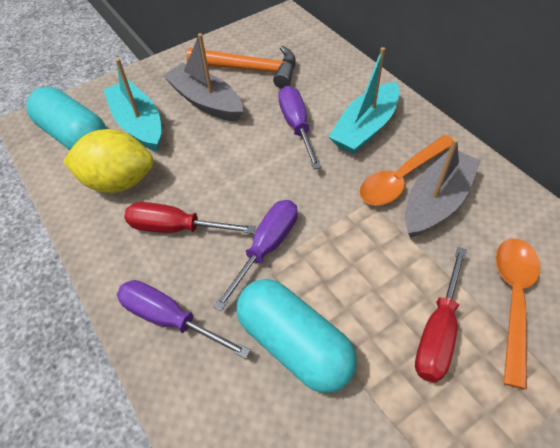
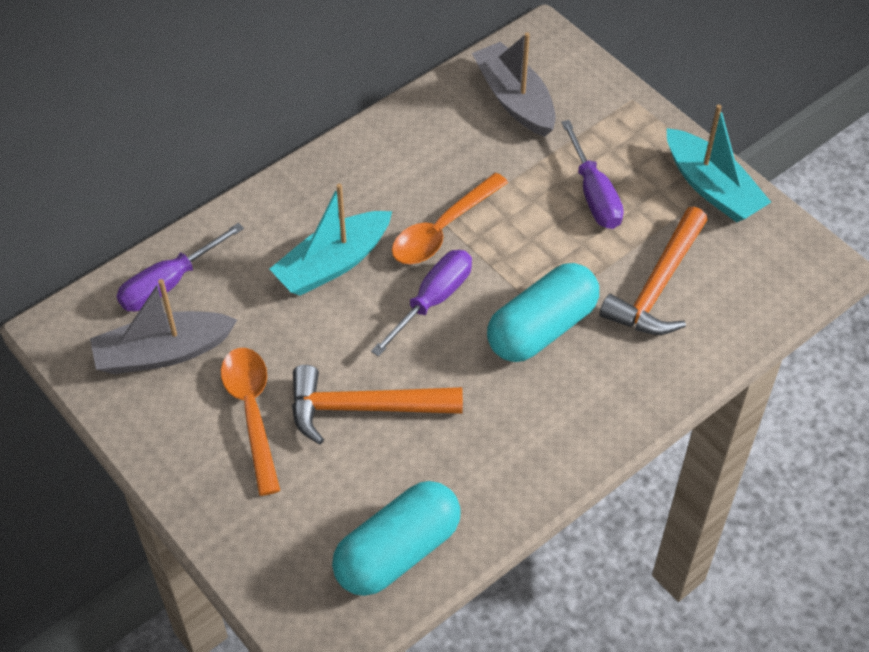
orange hammer: [187,46,295,89] = 1 -> [292,365,463,445] [599,207,708,335] = 2
red screwdriver: [124,202,256,234] [415,247,467,383] = 2 -> none = 0
yellow lemon: [63,129,154,193] = 1 -> none = 0

